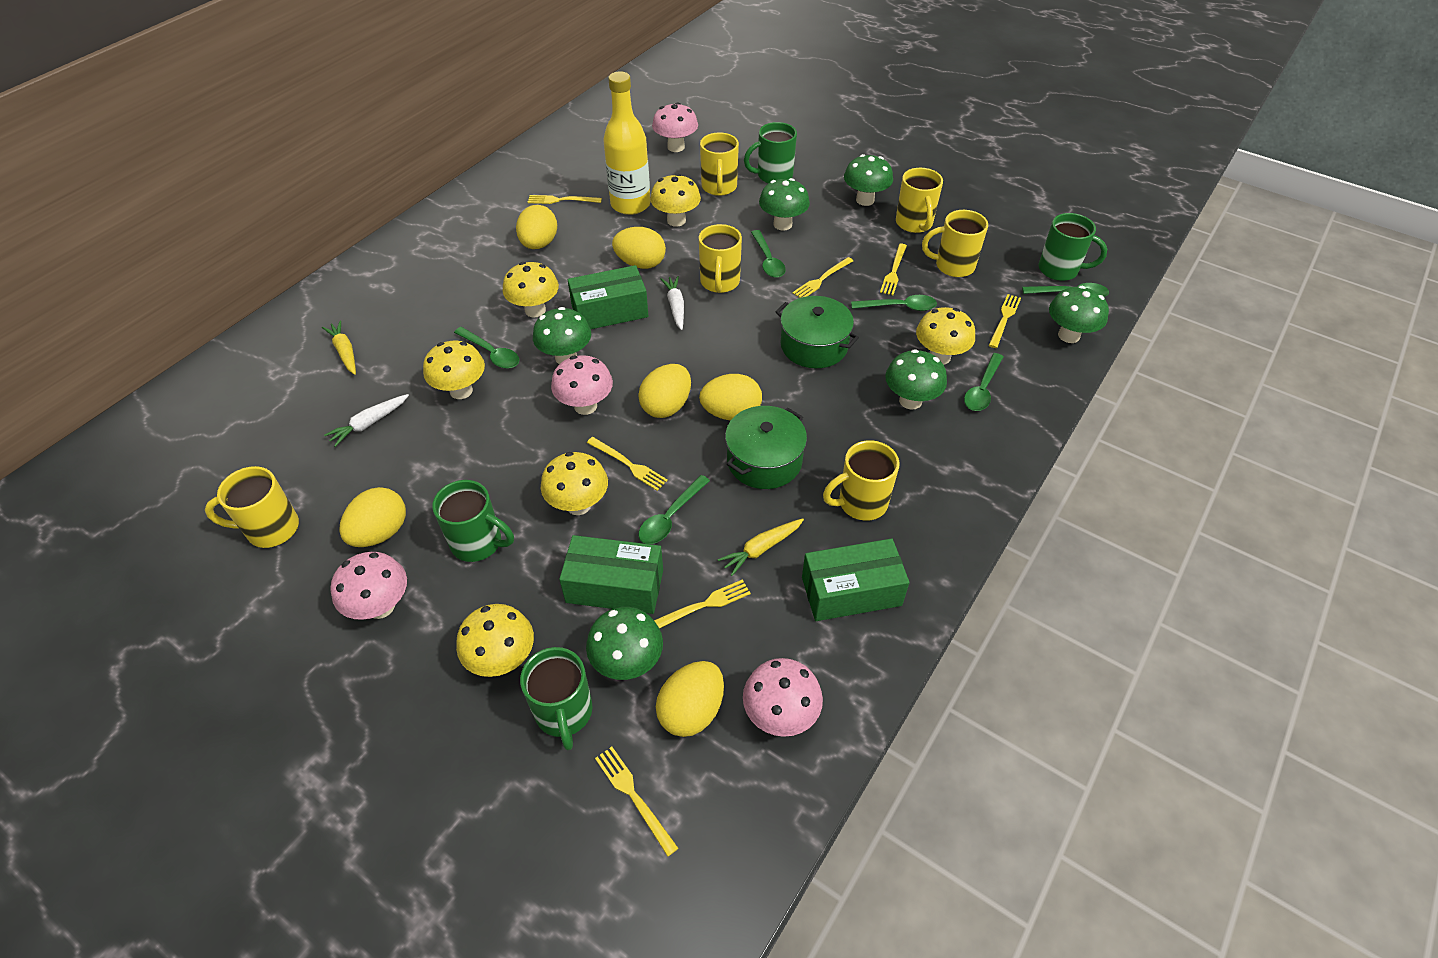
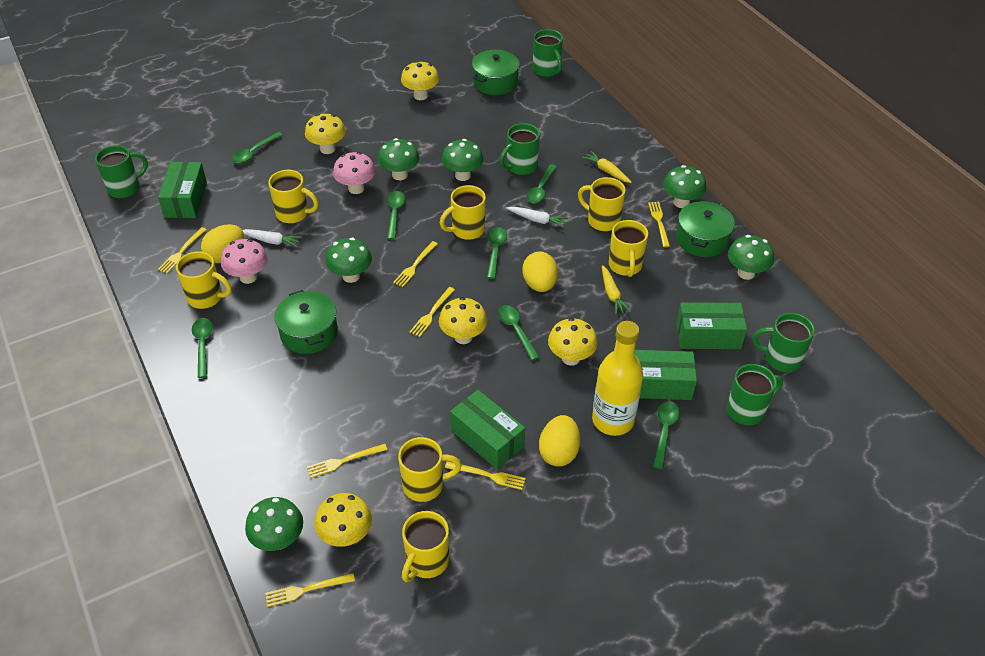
green box: [559,535,663,614] [568,265,648,329] [802,538,910,621] = 3 -> [158,162,207,218] [450,390,525,469] [635,350,697,400] [676,302,747,349] = 4
green mug: [432,480,514,562] [520,647,592,750] [744,122,797,183] [1039,213,1107,281] = 4 -> [95,145,148,198] [499,123,540,175] [533,29,563,77] [727,364,783,425] [752,313,815,372] = 5
green pot: [725,406,807,489] [776,296,859,368] = 2 -> [274,290,338,354] [472,50,520,95] [676,201,735,257] = 3
green spoon: [454,327,519,369] [639,475,710,544] [751,230,786,278] [851,295,937,311] [964,353,1003,411] [1022,283,1109,297] = 6 -> [192,318,212,378] [232,132,283,163] [387,191,405,240] [487,227,507,279] [498,305,540,361] [526,164,557,203] [653,401,680,469] = 7
pink mushroom: [331,552,407,620] [551,355,613,415] [652,102,698,152] [743,658,823,737] = 4 -> [221,239,268,284] [333,152,376,194] = 2
yellow egg: [339,487,406,547] [516,205,557,249] [612,227,666,269] [638,364,691,418] [656,661,724,737] [699,374,762,421] = 6 -> [201,224,244,263] [522,252,558,292] [539,415,580,467] = 3
yellow mug: [205,466,299,548] [699,224,742,293] [700,132,739,196] [823,440,900,521] [896,168,943,233] [922,210,988,277] = 6 -> [176,251,232,309] [268,170,319,223] [398,437,462,502] [402,511,449,582] [440,185,486,240] [578,177,626,231] [609,220,648,277] = 7
yellow mushroom: [423,341,485,399] [456,604,534,677] [503,262,559,317] [541,452,608,515] [650,174,701,227] [916,307,975,365] = 6 -> [305,114,346,154] [314,493,372,547] [401,61,439,100] [439,297,487,344] [548,318,598,366] = 5

